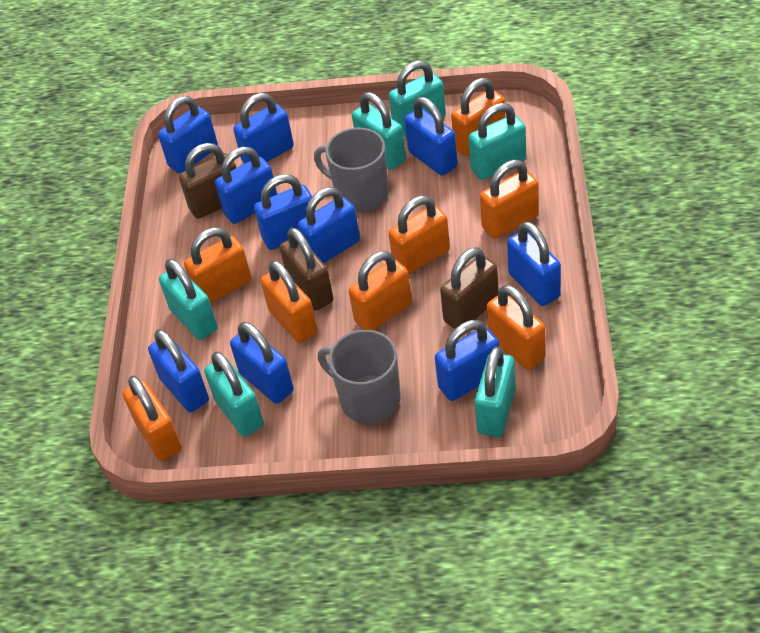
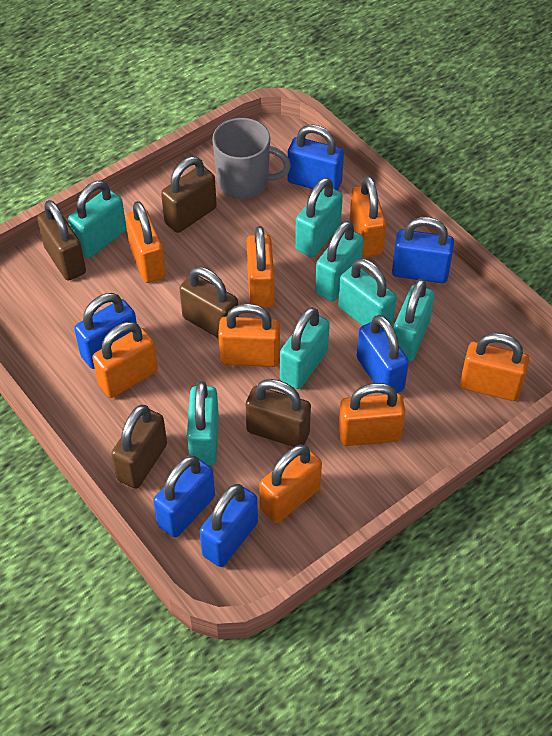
blue padlock: [148,329,209,412] [158,96,218,174] [215,147,277,224] [230,322,294,404] [233,93,294,163] [254,174,312,250] [297,187,360,263] [405,97,457,176] [435,320,499,401] [507,221,561,306] = 10 -> [74,293,137,369] [153,456,215,538] [199,484,258,567] [287,125,344,191] [357,315,409,394] [392,217,454,283] = 6
brown padlock: [179,143,236,219] [280,228,333,311] [440,247,499,329] = 3 -> [37,200,86,281] [111,405,167,489] [161,157,217,233] [179,267,239,339] [246,379,311,447] = 5
grey mug: [314,128,389,212] [318,330,400,423] = 2 -> [212,118,291,199] = 1
turquoise padlock: [159,259,217,340] [204,352,264,437] [352,92,406,170] [389,60,446,137] [468,103,526,180] [475,346,516,437] = 6 -> [68,180,126,258] [187,381,219,466] [280,307,330,389] [295,178,343,257] [315,221,364,301] [338,258,396,326] [394,279,434,362] = 7

